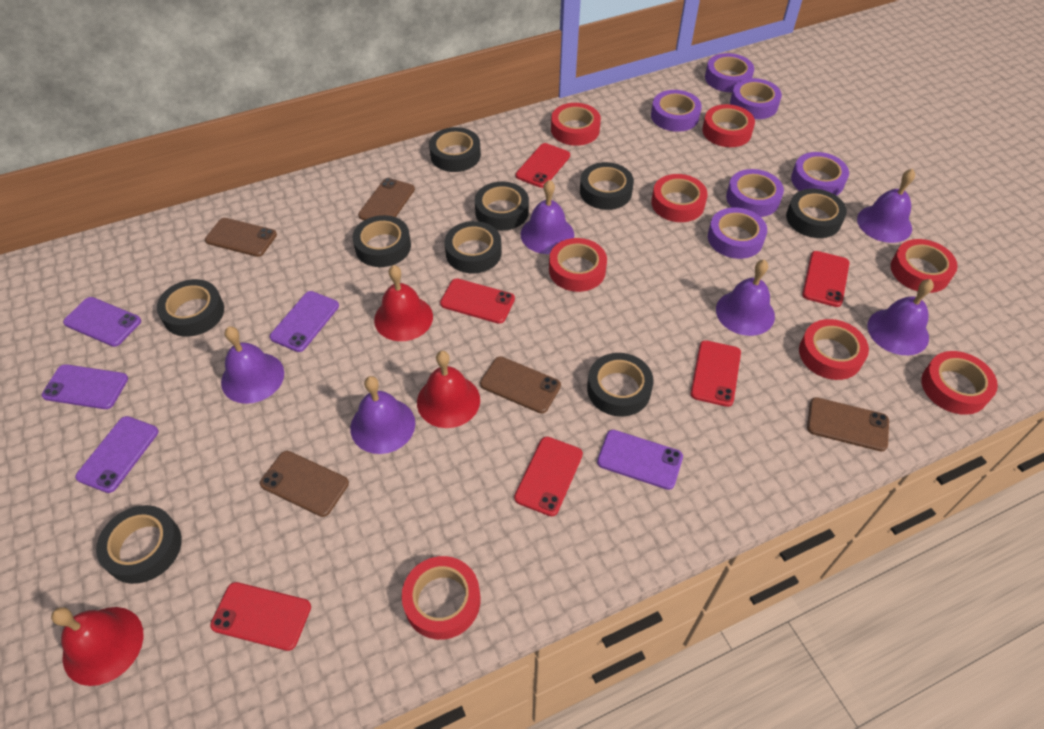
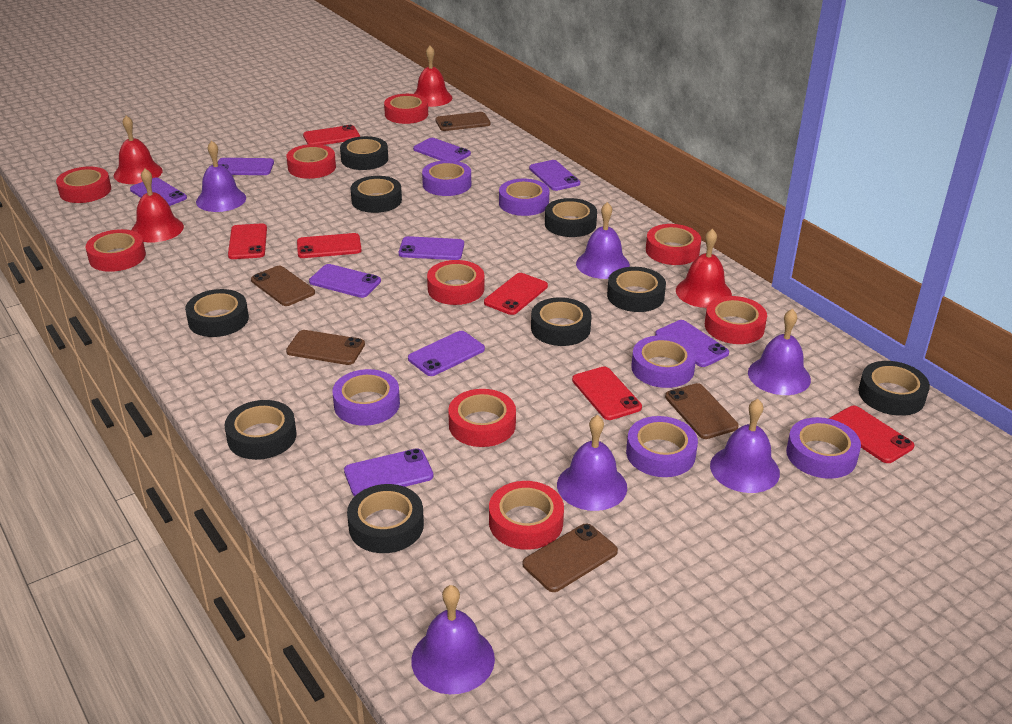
purple phone: [42,364,128,409] [63,297,141,347] [75,416,159,493] [270,291,339,352] [597,430,683,490] = 5 -> [130,178,187,206] [218,158,274,175] [309,264,381,298] [344,448,434,496] [399,236,464,260] [408,331,485,376] [413,138,471,162] [529,160,580,191] [655,320,729,367] = 9
red bell: [51,607,143,686] [374,265,433,341] [417,351,480,428] = 3 -> [114,116,163,184] [131,169,184,242] [414,46,452,107] [676,229,732,308] = 4
red tape: [402,556,480,640] [549,238,607,292] [551,103,601,146] [651,174,708,222] [702,104,755,147] [799,319,869,380] [891,239,958,293] [921,351,998,415] = 8 -> [56,167,111,203] [85,229,146,272] [286,144,336,179] [384,94,428,124] [427,260,484,305] [448,389,516,447] [489,481,564,550] [646,224,701,265] [705,296,767,344] = 9

